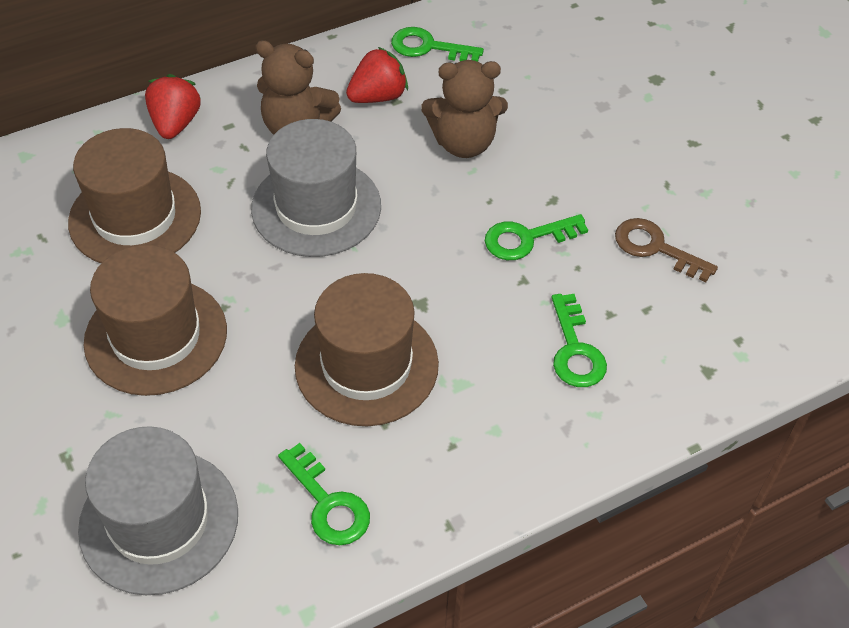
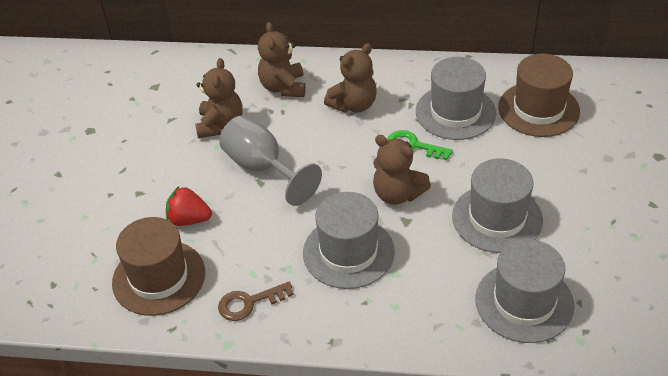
brown hat: [68,128,201,263] [84,245,227,396] [295,273,439,426] = 3 -> [112,217,205,316] [498,54,580,137] = 2
brown teddy bear: [255,40,341,135] [421,60,508,158] = 2 -> [195,58,243,138] [258,22,306,97] [324,43,377,113] [373,135,431,205] = 4
green key: [278,443,370,545] [391,27,484,62] [485,214,588,260] [552,294,607,387] = 4 -> [387,130,453,160] = 1
grey goblet: none = 0 -> [219,115,322,206] = 1
grey hat: [78,426,238,595] [251,119,381,257] = 2 -> [303,192,395,289] [416,57,496,140] [452,158,543,253] [475,239,574,343] = 4
red strawberry: [145,74,201,139] [346,47,408,103] = 2 -> [166,186,212,226] = 1

